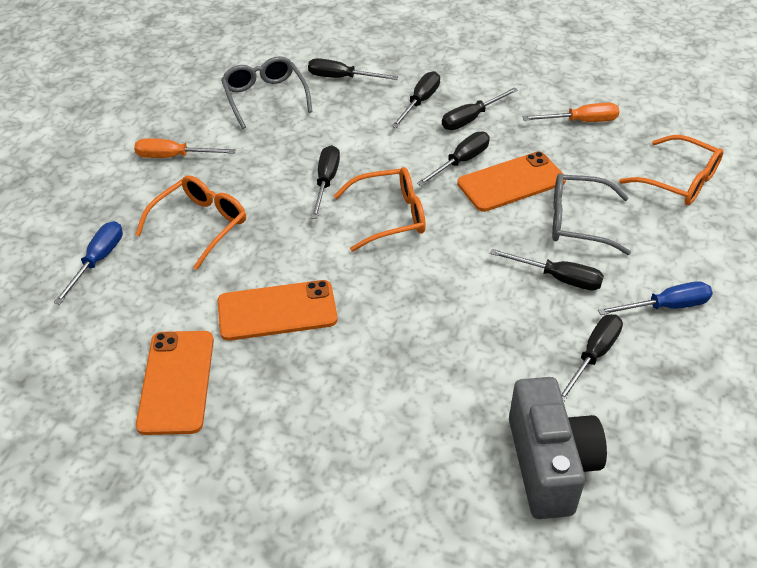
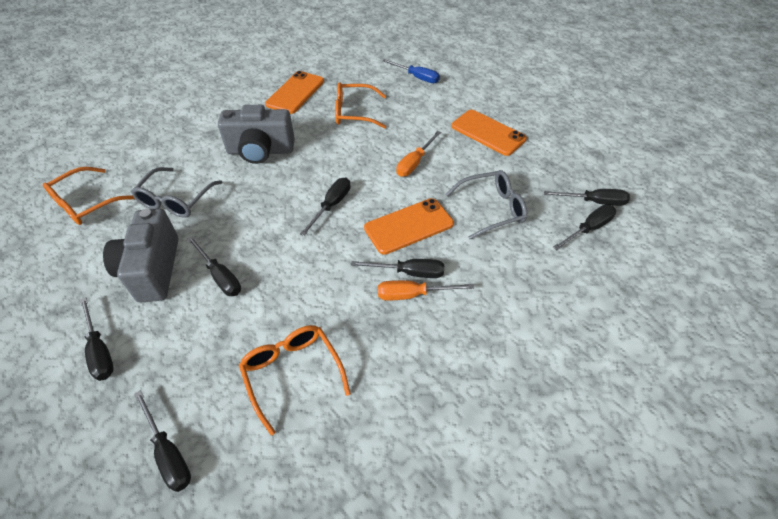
blue screwdriver: [54,221,123,305] [598,281,713,315] = 2 -> [383,59,440,83] = 1
grey camera: [509,377,607,519] = 1 -> [103,209,179,303] [218,105,295,164] = 2

